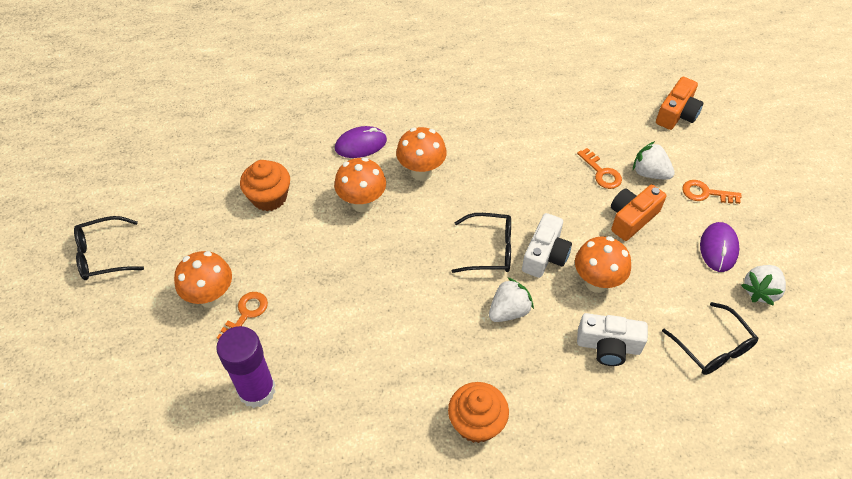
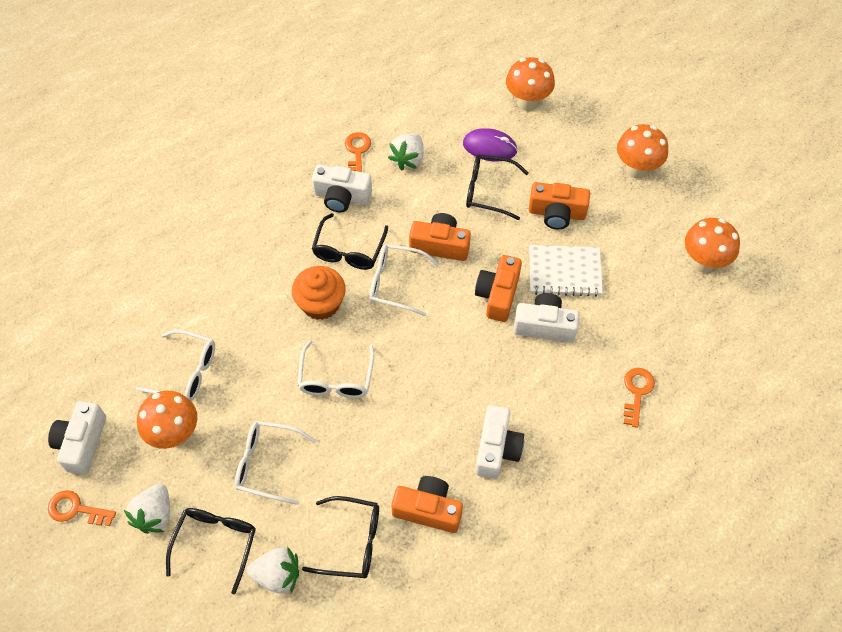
black glasses: [74,216,144,280] [452,213,511,273] [662,302,759,375] = 3 -> [166,508,256,594] [302,496,379,579] [312,213,388,270] [466,154,528,220] = 4
orange camera: [611,184,666,241] [656,77,703,130] = 2 -> [391,476,463,533] [409,213,471,261] [475,255,522,322] [529,182,590,229] = 4
orange cupcake: [240,160,290,211] [448,382,509,443] = 2 -> [292,266,346,320] = 1
purple glue stick: [216,326,275,408] = 1 -> none = 0
purple mouse: [335,126,387,158] [700,222,739,272] = 2 -> [463,128,518,161] = 1
white camera: [522,213,572,278] [577,313,648,366] = 2 -> [48,401,106,475] [312,165,372,212] [475,405,524,479] [513,293,579,342] = 4
white glasses: none = 0 -> [136,330,215,401] [235,421,316,505] [297,340,374,398] [369,244,439,316] = 4
white notebook: none = 0 -> [529,245,603,297] = 1

